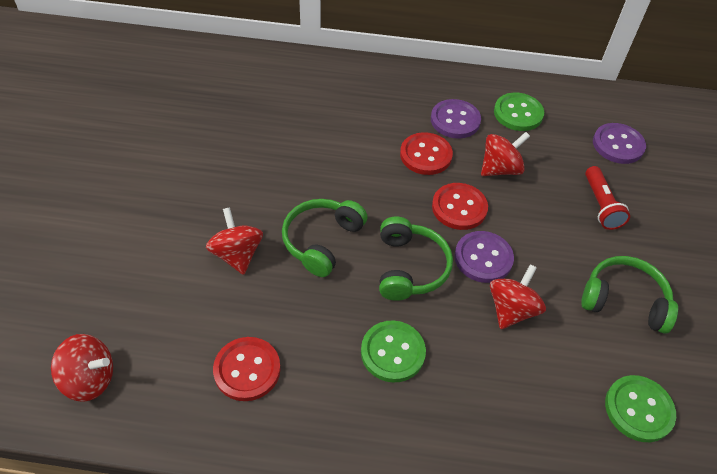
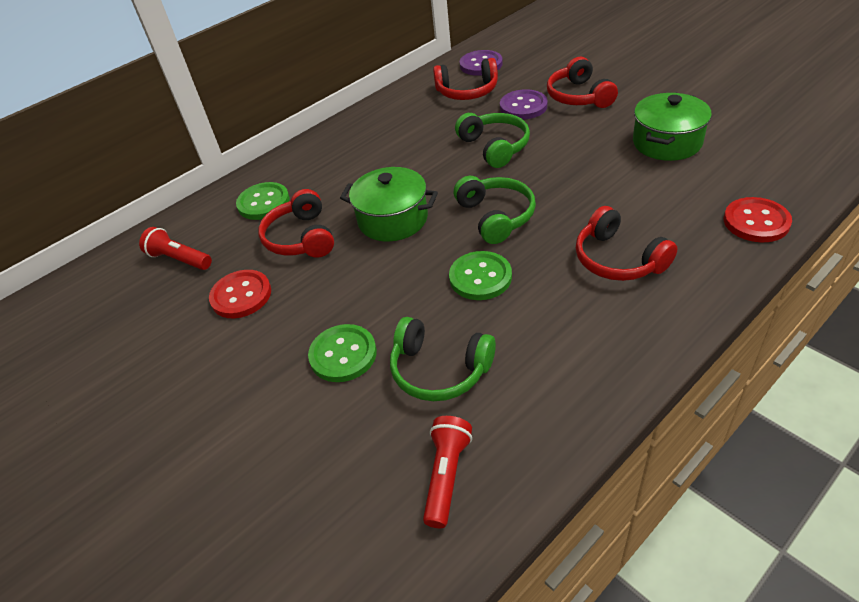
green pot: none = 0 -> [340,167,438,242] [633,92,712,161] = 2
purple button: [431,99,481,139] [454,231,514,283] [593,123,646,164] = 3 -> [460,50,503,76] [500,89,548,119] = 2
red button: [213,337,281,401] [400,132,453,175] [432,183,488,230] = 3 -> [209,270,271,318] [724,197,792,242] = 2
red flashlight: [585,166,630,230] = 1 -> [139,227,212,270] [423,416,472,528] = 2
red headphones: none = 0 -> [258,189,334,258] [433,58,498,100] [547,57,618,108] [576,206,678,281] = 4
red spinning top: [51,334,113,402] [206,207,263,275] [481,132,530,176] [490,264,546,329] = 4 -> none = 0

